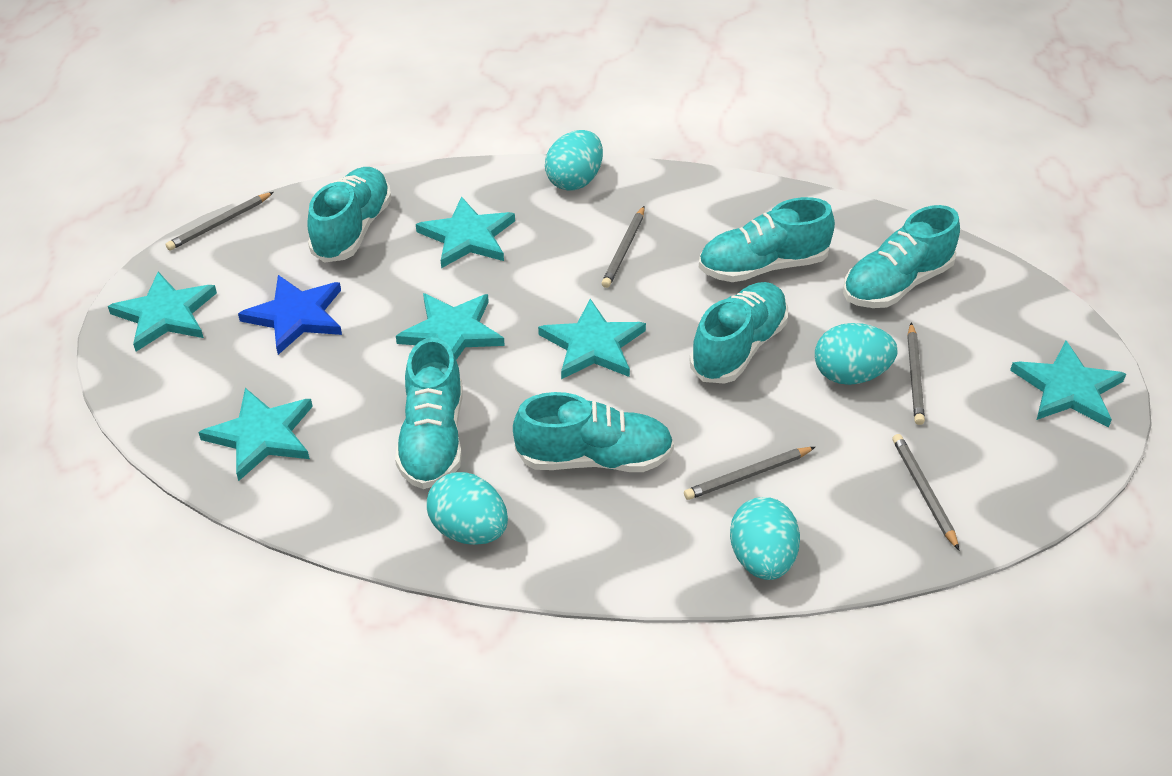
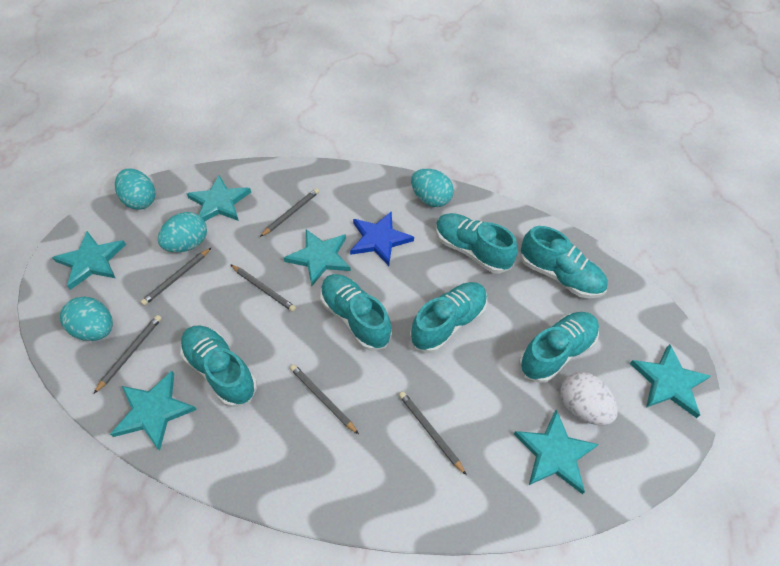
grey pencil: [166,192,274,251] [602,206,645,288] [684,447,815,500] [892,434,959,550] [907,323,925,425] = 5 -> [94,315,162,394] [140,248,211,306] [230,264,296,312] [260,188,319,237] [290,364,359,434] [399,391,467,475] = 6
white egg: none = 0 -> [560,372,618,425] = 1

